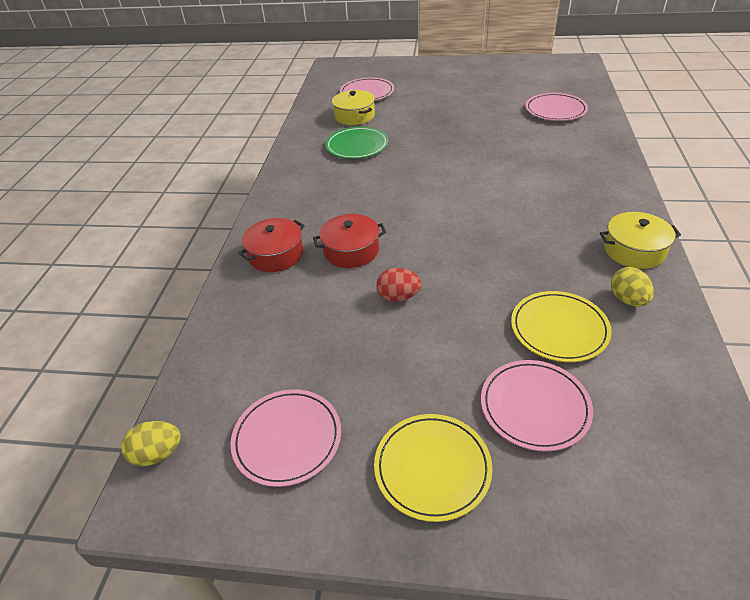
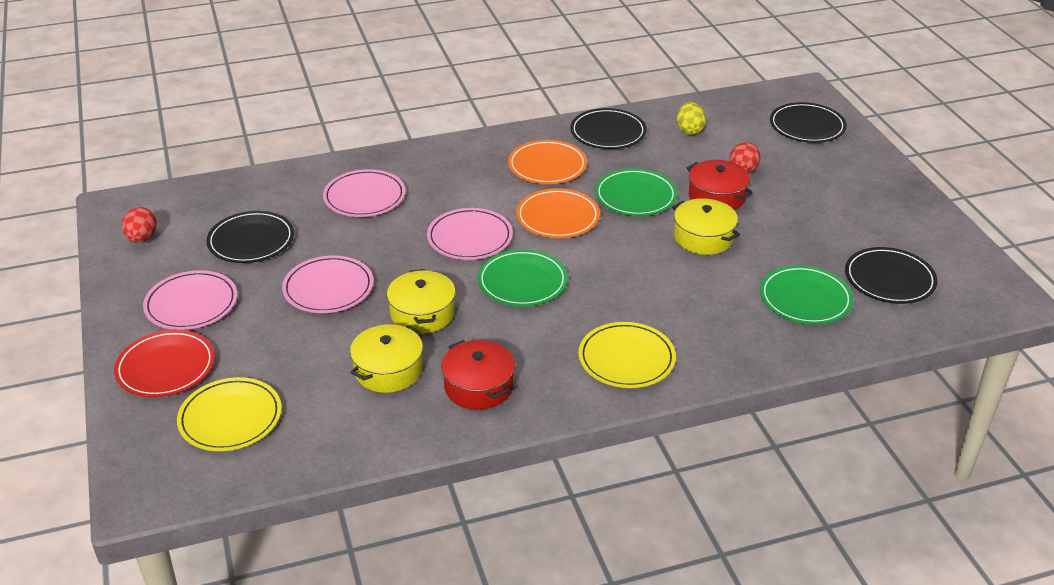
black plate: none = 0 -> [206,211,294,263] [570,108,647,149] [770,102,847,143] [845,247,937,304] = 4
green plate: [325,127,388,159] = 1 -> [478,249,568,306] [595,169,677,216] [760,265,853,324] = 3
orange plate: none = 0 -> [508,140,587,184] [516,188,600,238] = 2
red egg: [376,268,422,302] = 1 -> [122,207,157,243] [729,142,760,173] = 2
red plate: none = 0 -> [114,330,215,397] = 1
yellow egg: [121,421,181,466] [611,267,654,307] = 2 -> [677,102,706,135] = 1
yellow pot: [332,90,375,125] [600,212,681,269] = 2 -> [350,324,423,393] [387,269,456,334] [672,198,740,255] = 3

